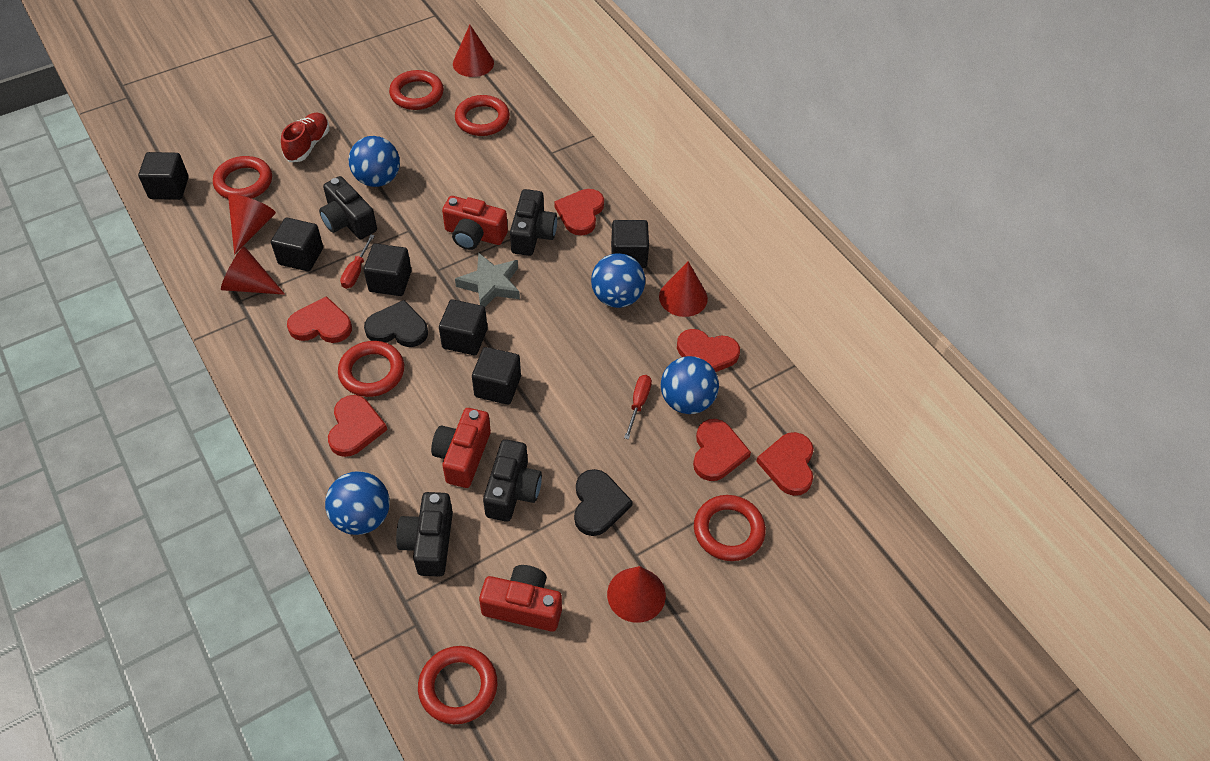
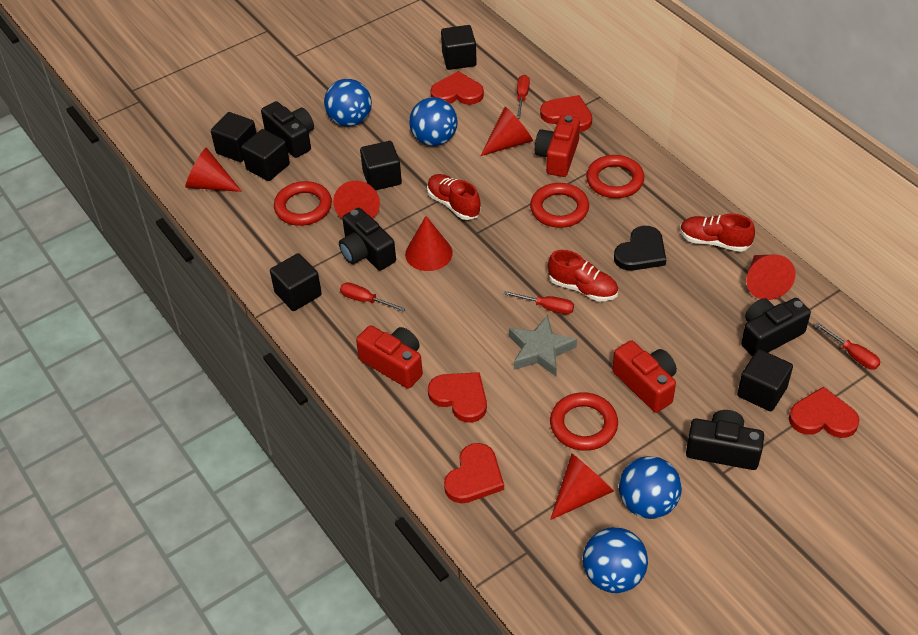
black heart: [364,300,428,347] [574,469,633,536] = 2 -> [614,226,666,271] = 1
red cone: [221,246,285,295] [228,195,276,255] [453,25,494,77] [607,566,666,623] [659,261,708,317] = 5 -> [185,148,242,192] [333,181,380,218] [405,216,453,271] [480,107,533,156] [550,453,614,520] [746,254,796,300] = 6
red heart: [287,296,352,343] [328,395,387,457] [554,189,604,236] [677,329,740,372] [693,419,751,481] [756,432,814,496] = 6 -> [428,372,487,423] [430,71,484,105] [444,443,504,503] [540,95,592,132] [789,387,859,438] = 5
red ring: [213,156,272,199] [338,341,404,397] [389,70,444,110] [418,646,497,724] [455,95,510,136] [694,495,766,561] = 6 -> [274,181,332,226] [530,183,589,228] [550,392,618,451] [586,155,644,198] = 4
red screwdriver: [340,235,375,289] [624,375,652,439] = 2 -> [340,282,406,311] [504,291,574,314] [517,75,530,118] [815,323,881,370] = 4
red shoe: [281,113,330,162] = 1 -> [427,174,481,220] [548,250,618,301] [680,214,755,252] = 3

